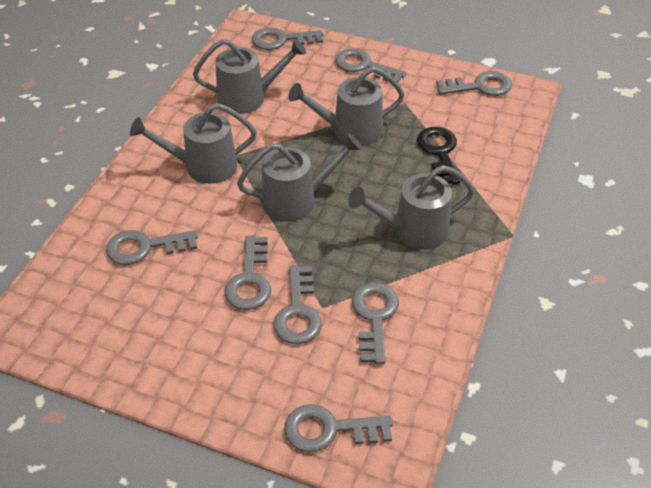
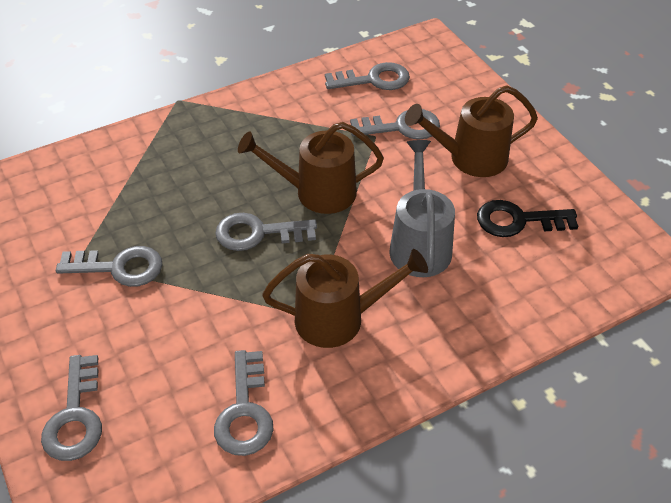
brown watering can: none = 0 -> [238,122,384,214] [262,249,428,348] [405,85,538,177] = 3
grey key: [106,230,198,265] [224,236,271,310] [252,27,323,50] [274,265,322,344] [284,404,393,452] [335,48,406,83] [352,282,399,364] [436,71,512,96] = 8 -> [41,355,102,461] [56,246,163,287] [214,350,273,456] [215,213,317,251] [325,62,410,90] [350,109,440,140] = 6
grey watering can: [130,103,257,184] [193,39,306,114] [237,133,362,221] [288,66,405,146] [348,165,475,250] = 5 -> [389,140,455,277] = 1

